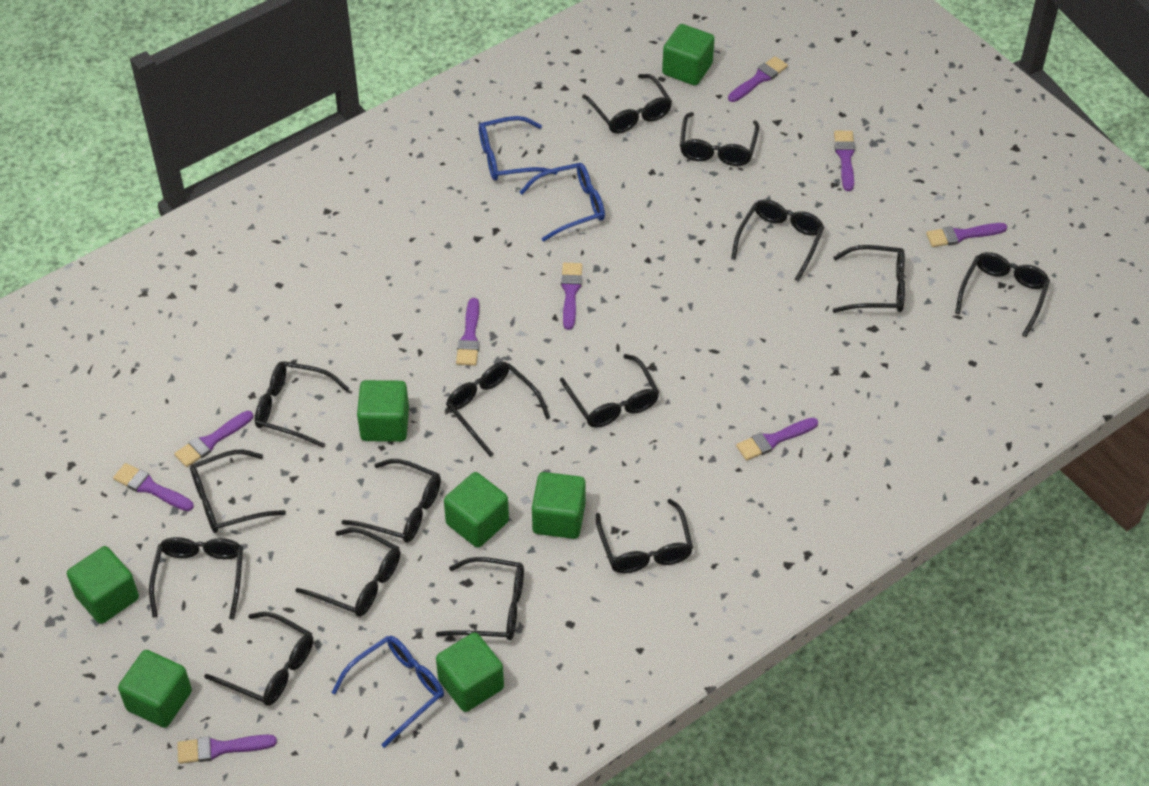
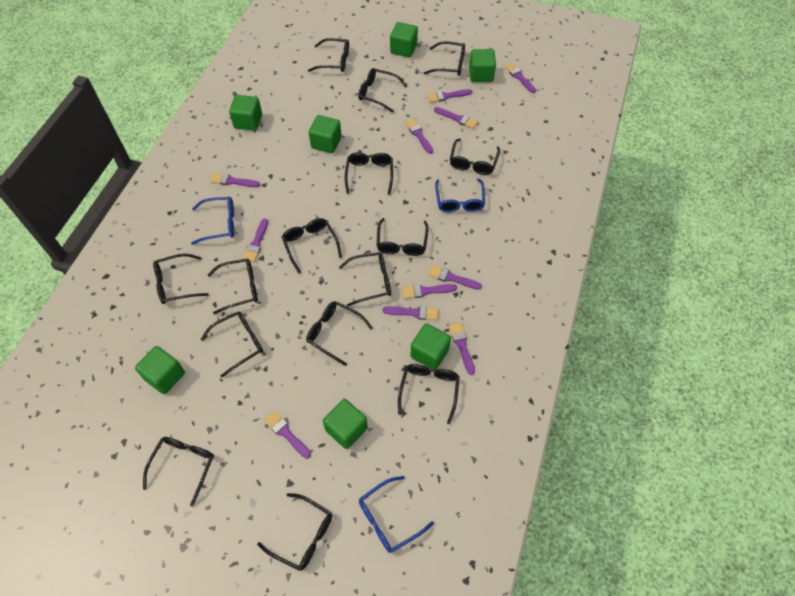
purple brush: [113,463,194,511] [174,411,253,467] [177,735,277,764] [456,298,479,366] [561,263,582,330] [728,56,788,102] [736,418,818,461] [834,131,855,191] [926,223,1007,247] = 9 -> [210,173,260,187] [243,219,268,262] [264,411,311,459] [382,306,438,320] [402,284,457,299] [405,119,433,154] [427,89,472,103] [428,265,482,290] [434,107,478,129] [449,322,475,375] [505,63,536,93] = 11

